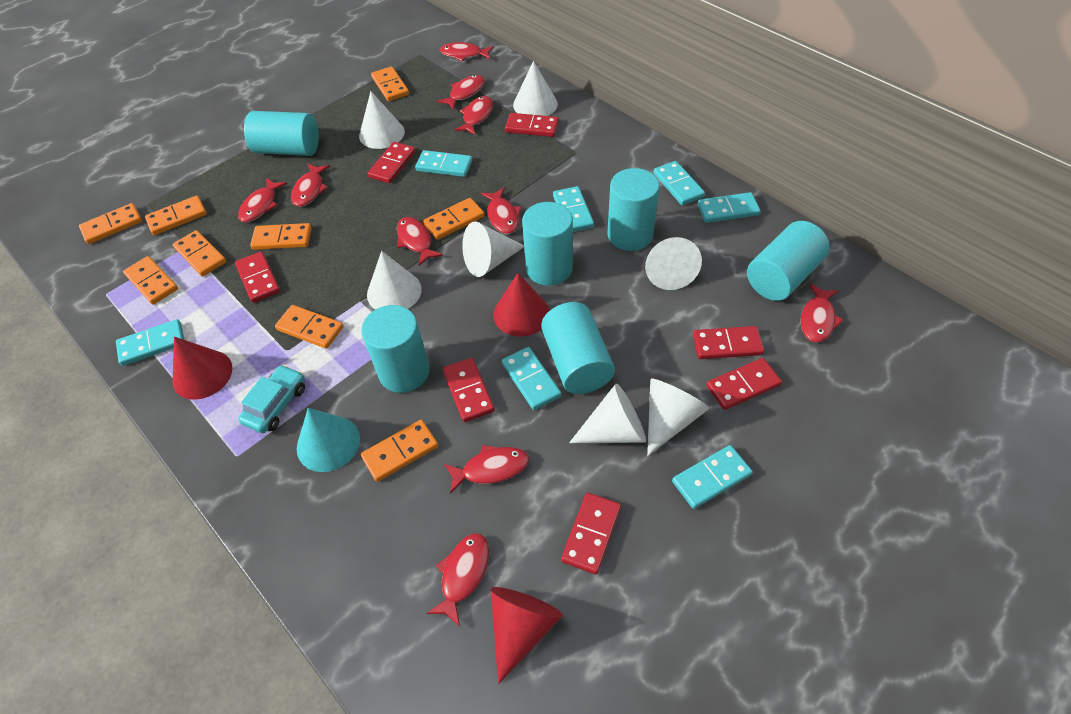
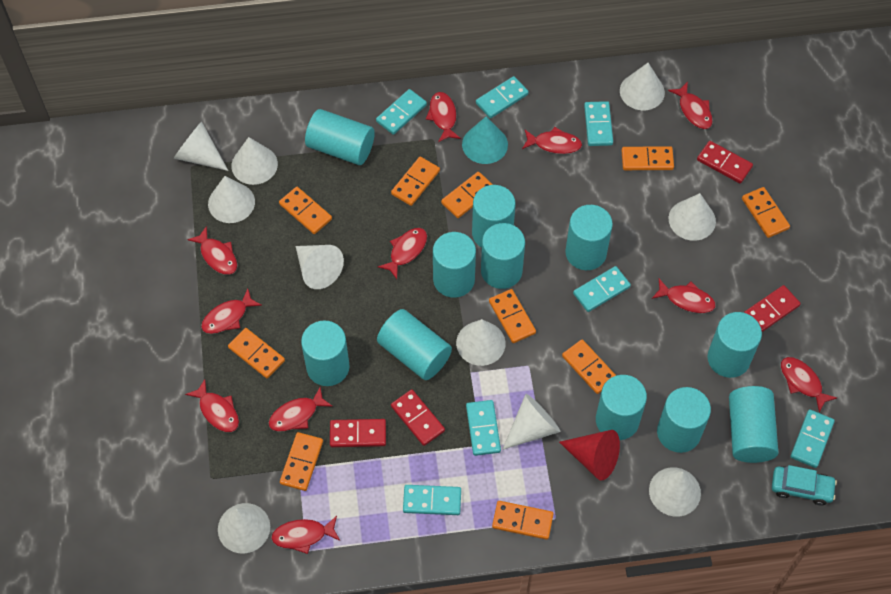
orange domino: [79,203,142,244] [123,256,178,305] [145,196,207,235] [173,230,226,277] [250,223,312,250] [275,305,343,349] [361,420,438,482] [371,66,409,101] [423,198,485,240] = 9 -> [228,328,285,379] [279,187,332,234] [280,432,323,491] [391,157,440,206] [441,172,493,218] [489,289,536,343] [492,501,554,540] [562,340,616,394] [622,146,674,170] [742,187,790,238] = 10
red cone: [173,337,233,400] [491,587,563,684] [493,273,550,337] = 3 -> [559,430,620,481] = 1
red domino: [235,251,280,303] [367,142,416,183] [443,358,495,422] [505,113,559,137] [561,493,621,575] [693,326,764,359] [706,358,782,410] = 7 -> [330,419,386,447] [391,389,445,446] [697,141,753,184] [744,285,801,332] = 4
red fish: [238,178,287,222] [291,163,330,207] [397,217,443,266] [426,533,489,627] [437,75,485,110] [440,42,494,61] [444,445,529,494] [454,96,493,135] [481,187,521,234] [801,284,844,342] = 10 -> [185,379,239,432] [187,226,237,275] [201,289,262,334] [269,387,333,432] [271,516,340,554] [378,228,427,279] [426,92,461,142] [522,127,582,154] [652,279,716,313] [668,82,713,129] [781,357,837,412] = 11
turquoise cylinder: [244,111,319,156] [361,305,430,393] [522,202,573,286] [541,302,615,394] [608,168,660,251] [747,221,830,301] = 6 -> [301,321,350,386] [305,109,375,165] [377,309,452,380] [433,232,476,298] [472,185,515,248] [481,223,525,289] [565,205,613,270] [596,375,647,440] [657,387,711,453] [707,312,762,378] [729,386,778,463] = 11
white cone: [359,91,405,149] [367,251,422,310] [462,222,524,277] [513,61,558,116] [569,384,646,443] [645,237,702,290] [647,379,709,456] = 7 -> [173,122,228,171] [208,176,255,223] [218,503,270,554] [232,137,278,185] [296,245,344,289] [456,319,506,366] [502,394,560,450] [620,63,665,110] [649,467,701,517] [669,193,716,241] = 10

